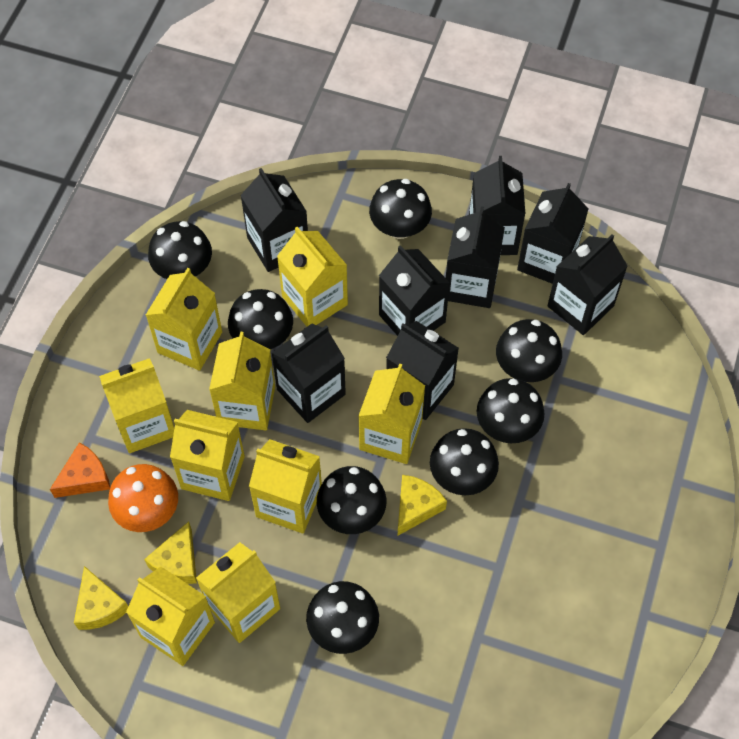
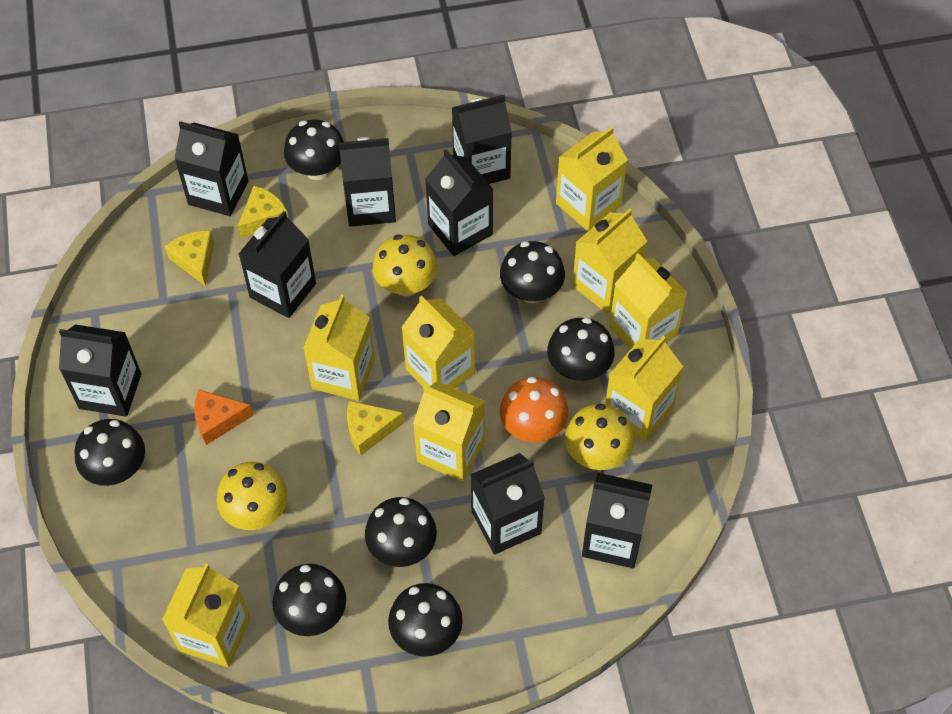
black mushroom: [148,221,212,279] [228,289,293,349] [306,581,379,654] [317,466,386,534] [369,179,432,239] [430,428,499,495] [477,378,545,443] [496,319,562,382] = 8 -> [74,419,145,486] [273,564,346,636] [284,120,344,180] [365,497,437,567] [388,583,463,657] [500,241,565,303] [547,318,615,381] = 7
yellow carton: [99,358,174,453] [126,567,215,666] [146,268,222,371] [170,410,245,501] [196,542,280,643] [209,332,275,430] [249,439,322,534] [277,227,348,326] [358,363,425,464] = 9 -> [162,563,251,668] [303,294,375,401] [401,296,475,388] [413,381,485,482] [556,127,628,231] [572,209,647,314] [605,336,683,442] [609,253,688,349] = 8
yellow mushroom: none = 0 -> [217,462,288,530] [373,234,438,296] [565,404,635,470] = 3

